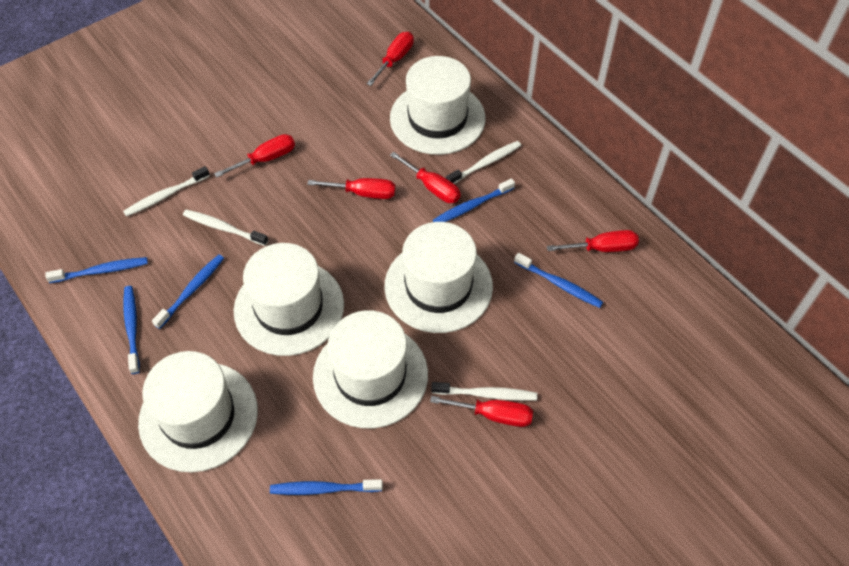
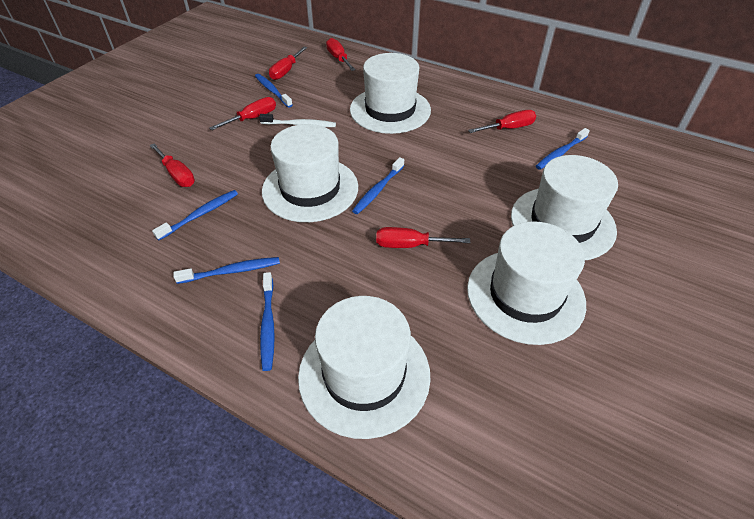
white toothbrush: [123,166,210,217] [183,210,268,246] [431,382,538,401] [446,141,521,184] = 4 -> [259,114,336,127] = 1

